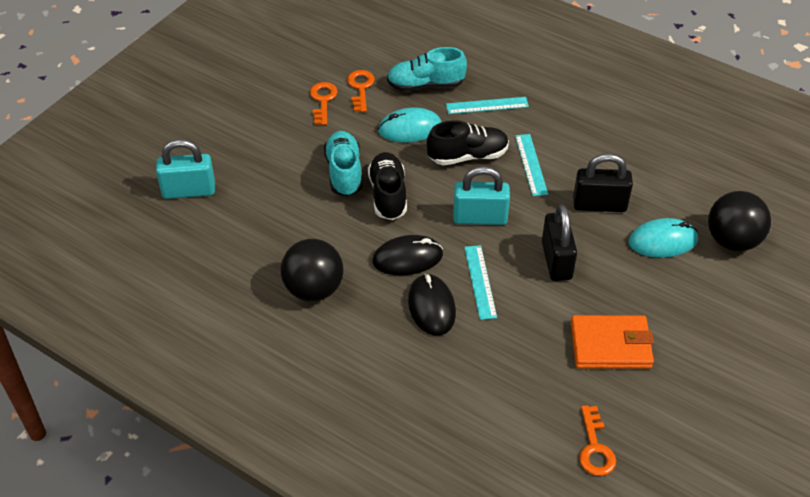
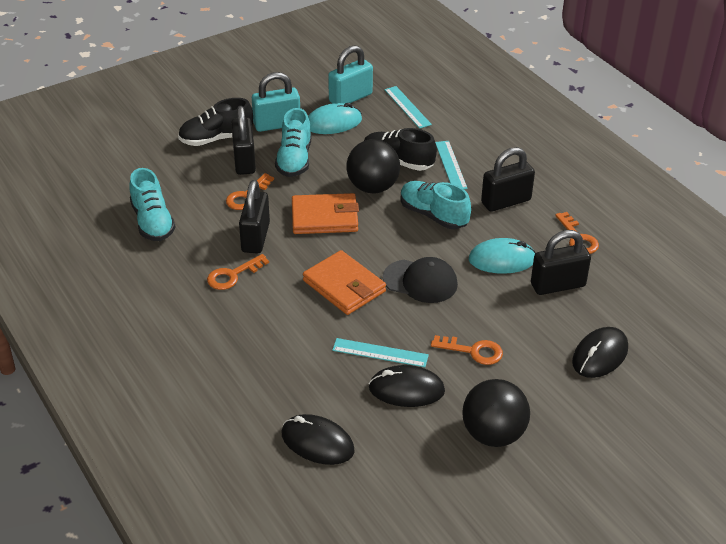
black cap: none = 0 -> [383,257,458,303] = 1
black mouse: [373,235,443,275] [408,274,456,336] = 2 -> [282,414,355,465] [368,365,445,407] [572,327,628,378] = 3
black padlock: [542,204,577,281] [573,153,633,212] = 2 -> [231,106,256,175] [239,180,270,254] [481,147,535,212] [531,230,591,295] = 4
orange key: [310,82,338,125] [347,70,375,112] [579,405,616,476] = 3 -> [207,254,269,290] [226,173,274,210] [431,335,503,365] [555,212,599,254] = 4
orange wallet: [571,315,654,369] = 1 -> [292,193,359,234] [303,250,386,315] = 2
turquoise shoe: [324,131,363,197] [387,47,467,92] = 2 -> [129,168,176,241] [275,108,311,177] [400,181,471,229] = 3

